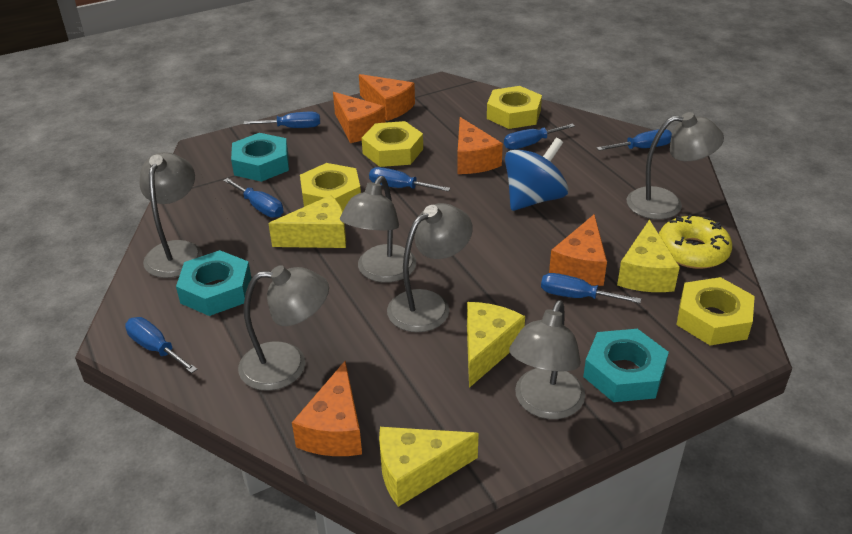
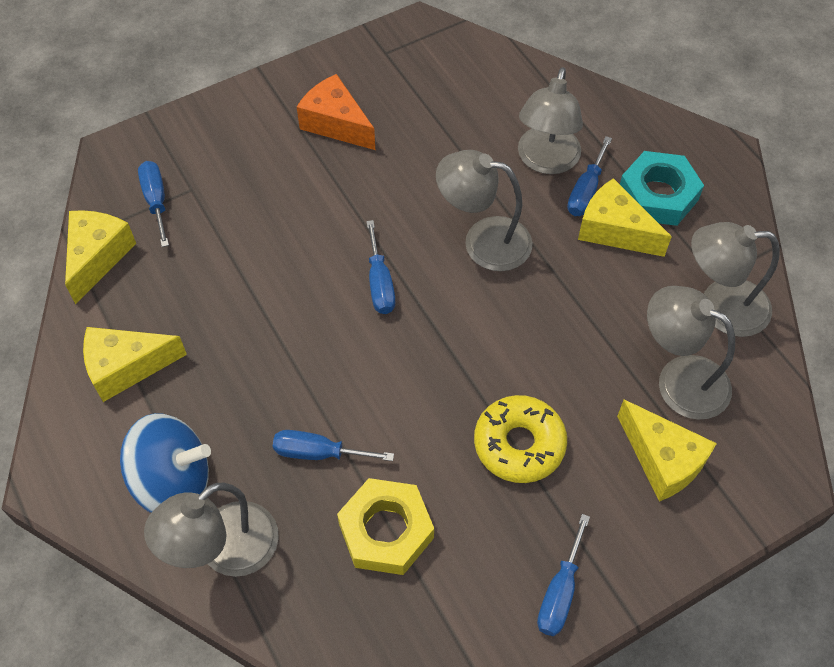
blue screwdriver: [125,317,198,373] [223,178,284,218] [243,112,320,128] [369,167,451,192] [504,124,575,150] [541,273,641,303] [597,129,672,151] = 7 -> [138,161,169,247] [273,430,394,461] [366,220,395,314] [537,514,590,636] [567,136,612,216] = 5
grey lamp: [139,152,203,278] [238,265,329,391] [340,176,416,283] [387,203,473,332] [509,300,585,419] [627,112,724,219] = 6 -> [144,483,279,577] [436,150,532,271] [518,67,583,174] [647,286,735,420] [691,222,780,337] = 5
orange cheese: [292,361,362,456] [333,92,386,143] [359,74,415,121] [457,117,503,174] [549,214,607,286] = 5 -> [297,74,375,150] = 1
turquoise nut: [176,250,252,316] [231,133,289,182] [583,329,669,402] = 3 -> [620,151,704,226] = 1
yellow nut: [300,163,361,211] [362,121,423,167] [487,86,542,129] [677,277,755,345] = 4 -> [337,478,434,575] = 1

